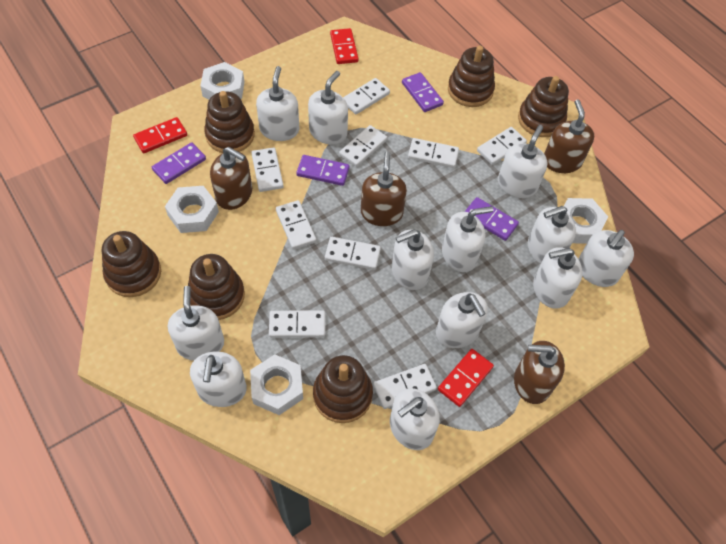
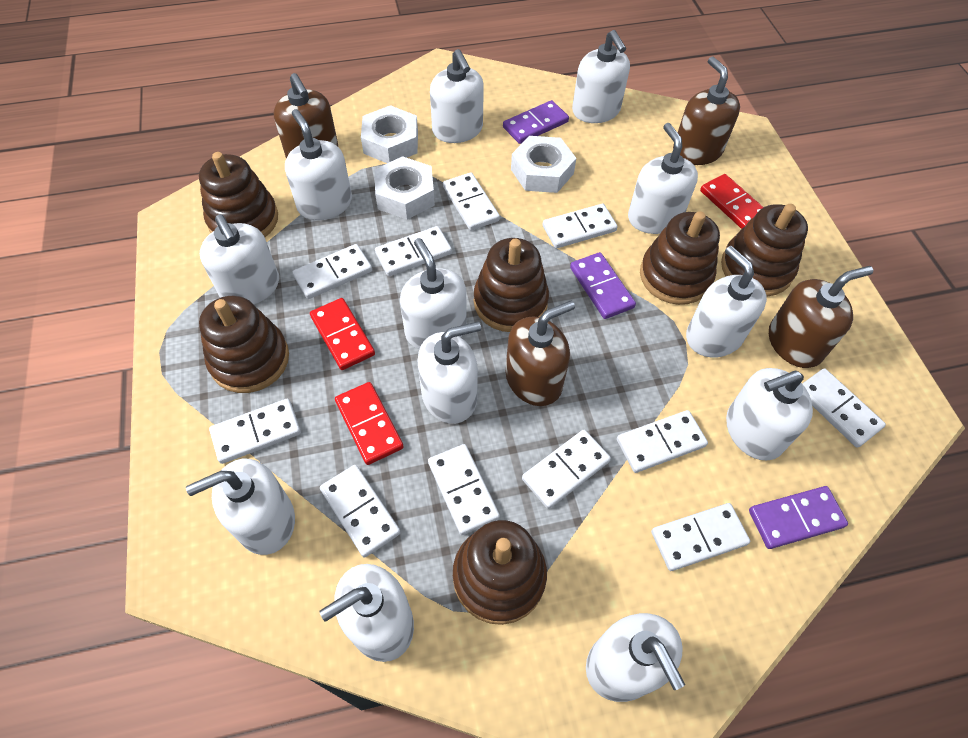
purple domino: [152,142,206,184] [296,155,350,186] [402,72,444,112] [465,197,519,241] = 4 -> [503,100,569,144] [570,252,636,319] [749,486,848,549] = 3
white domino: [251,147,284,192] [269,311,325,338] [276,200,316,250] [325,237,381,270] [339,125,387,167] [343,78,390,114] [373,364,437,409] [408,138,459,168] [477,127,527,165] = 9 -> [209,399,301,464] [293,244,372,299] [320,465,401,557] [375,226,452,276] [428,444,500,535] [443,172,500,231] [522,430,611,509] [542,204,618,248] [617,410,708,473] [651,503,750,571] [802,368,886,448] = 11
white nut: [165,186,219,233] [200,62,244,100] [250,354,303,415] [564,198,608,244] = 4 -> [361,105,418,163] [374,156,435,220] [511,136,576,193] = 3

